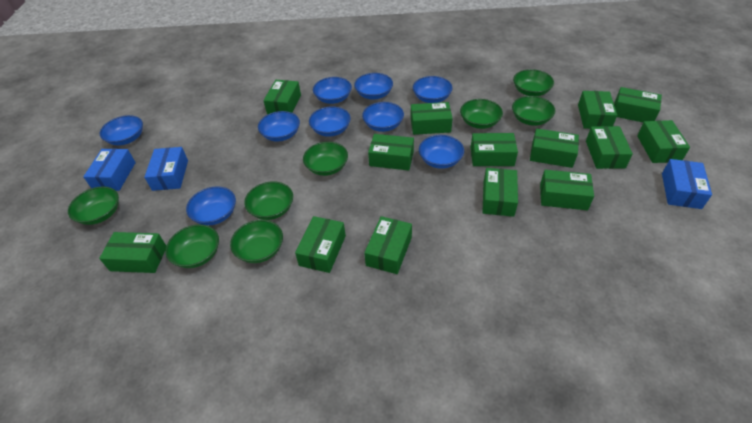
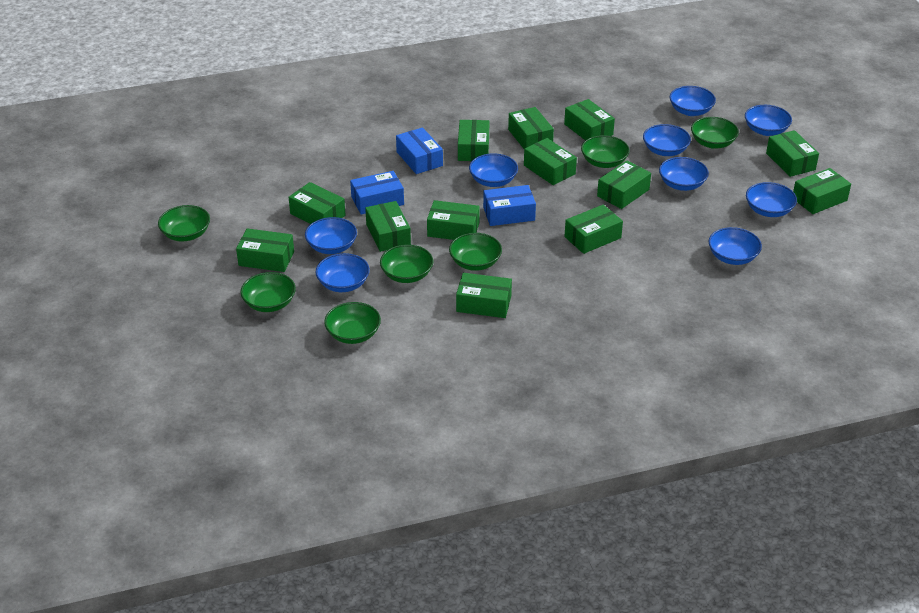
green bowl: [68,186,119,225] [165,224,219,268] [230,220,283,263] [244,181,293,220] [303,142,348,176] [460,99,503,129] [512,96,555,126] [513,69,554,96] = 8 -> [158,205,210,241] [240,272,296,312] [324,302,381,344] [380,245,433,283] [449,233,502,271] [581,135,630,168] [691,117,739,149] = 7
green box: [99,232,166,273] [263,80,301,114] [295,216,346,273] [364,216,412,274] [368,134,414,170] [411,102,453,135] [471,133,518,166] [482,168,518,217] [530,128,579,168] [540,170,594,210] [578,91,617,129] [586,126,633,169] [614,87,662,123] [637,120,690,163] = 14 -> [236,228,294,272] [289,182,345,224] [365,201,411,252] [427,200,480,240] [456,273,512,318] [458,120,489,161] [508,107,554,149] [524,138,577,185] [564,99,615,141] [564,205,623,254] [597,161,651,209] [766,130,819,177] [793,168,851,214] = 13

